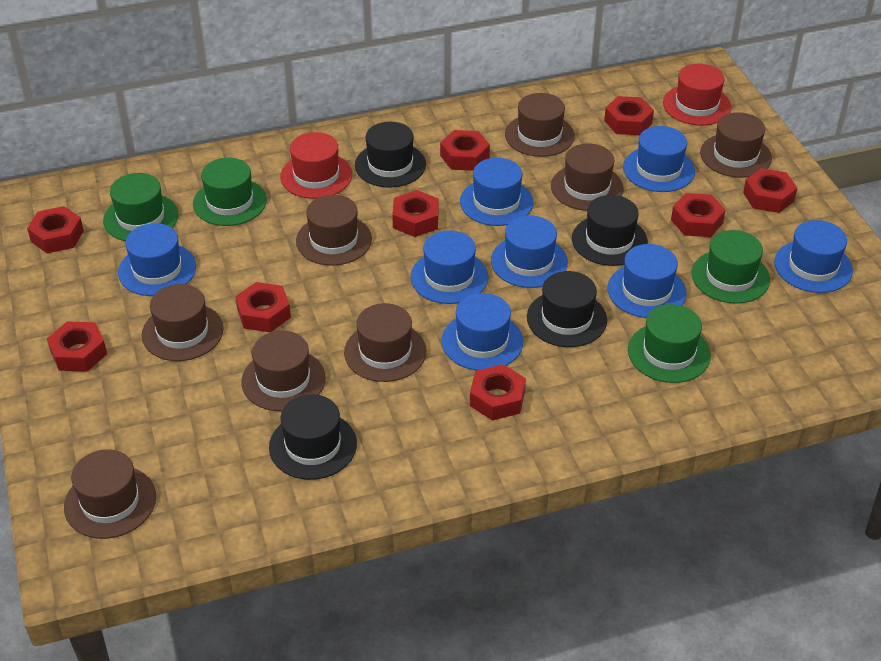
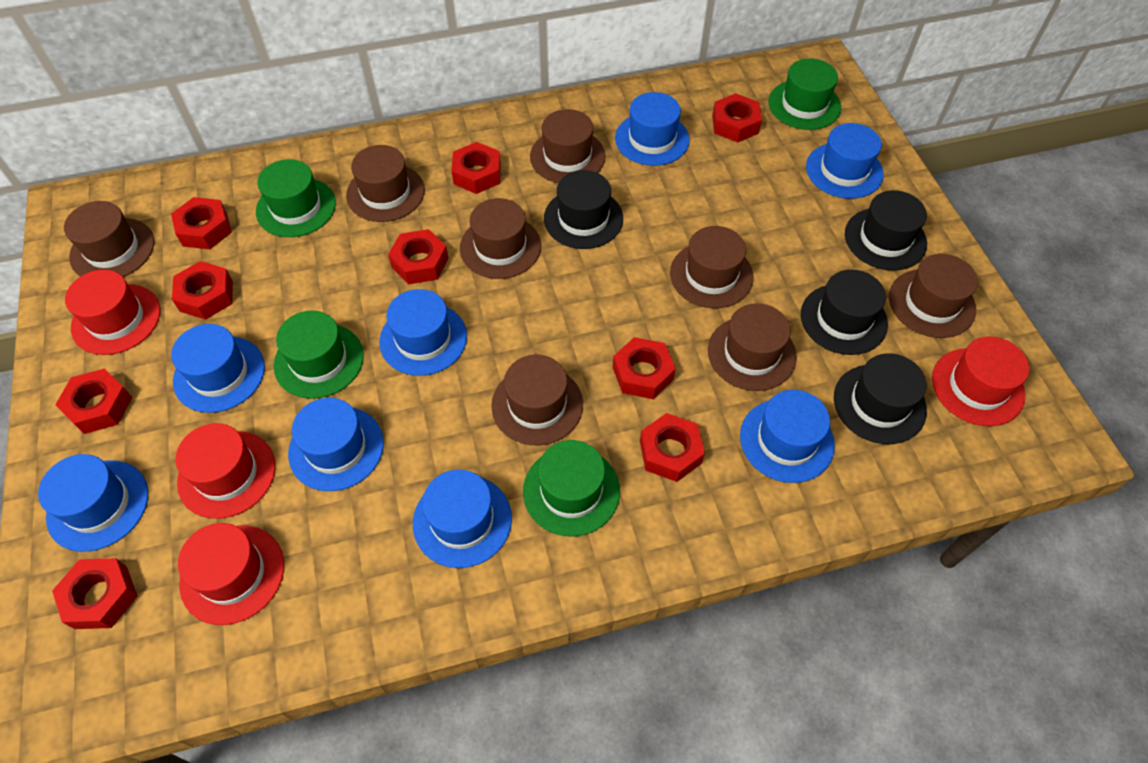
red hat: [280,132,352,199] [663,64,731,126] = 2 -> [65,270,160,355] [176,423,275,519] [178,523,284,625] [932,336,1029,426] = 4

